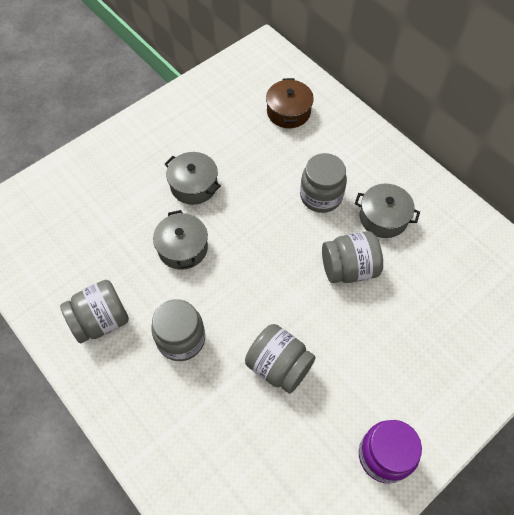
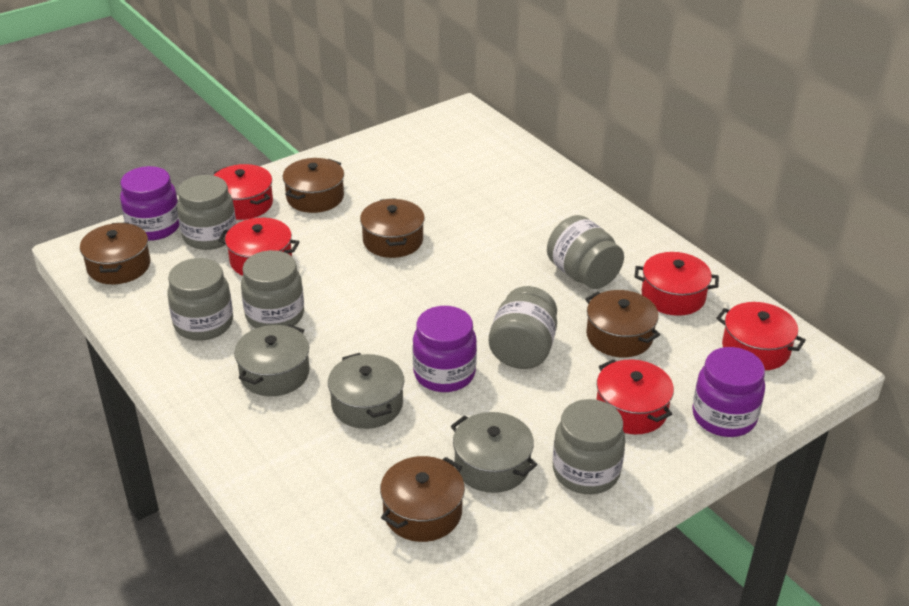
brown pot: [266,78,314,128] = 1 -> [80,222,150,284] [283,158,344,213] [360,198,425,258] [380,456,465,542] [585,290,660,357] = 5
grey jar: [60,280,129,343] [151,299,205,361] [245,324,316,394] [300,153,347,213] [322,231,383,283] = 5 -> [167,258,233,341] [177,175,236,250] [241,250,304,328] [489,286,557,369] [547,215,624,289] [553,399,626,494] = 6
purple jar: [359,420,422,484] = 1 -> [120,166,180,241] [413,306,477,392] [692,347,765,437] = 3
red pot: none = 0 -> [214,164,273,220] [218,218,299,276] [596,359,674,434] [635,252,719,316] [716,302,806,370] = 5

